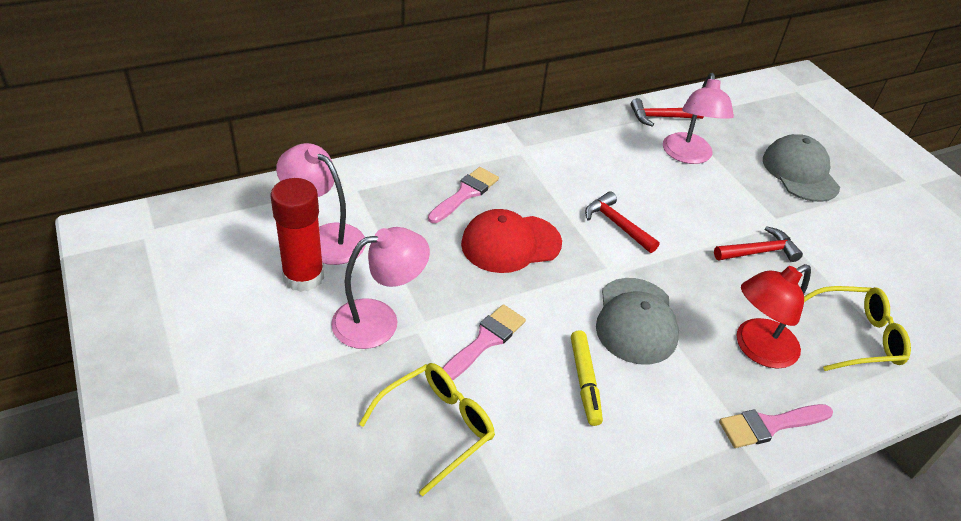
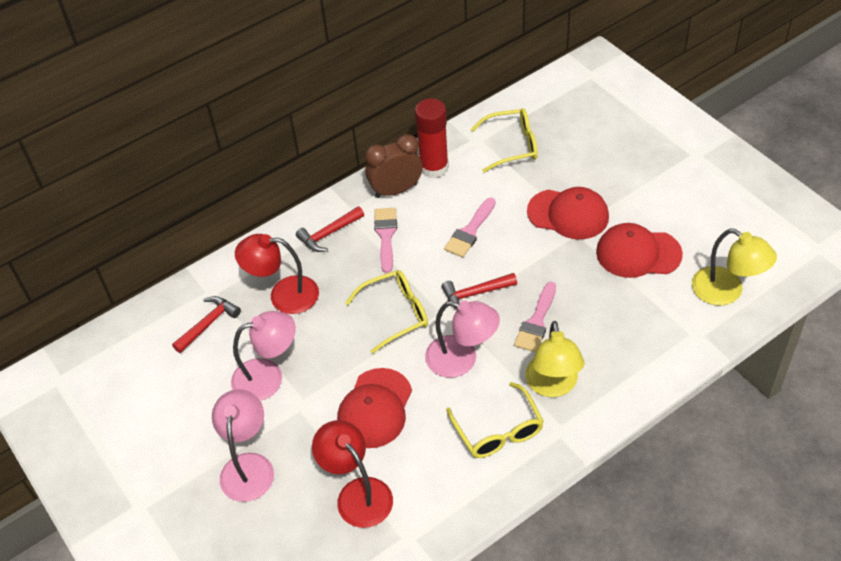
brown clock: none = 0 -> [365,134,423,198] = 1
grey cap: [596,278,679,365] [763,134,840,202] = 2 -> none = 0
red cap: [461,209,562,273] = 1 -> [337,368,412,448] [527,187,609,240] [596,223,683,278] = 3
red lamp: [736,264,811,369] = 1 -> [235,234,319,314] [312,420,393,528] = 2
yellow glasses: [359,363,495,496] [804,286,911,371] = 2 -> [345,270,428,353] [446,382,544,458] [471,108,538,173] = 3
yellow lamp: none = 0 -> [525,321,584,397] [692,229,777,306] = 2
yellow marker: [571,330,603,426] = 1 -> none = 0

